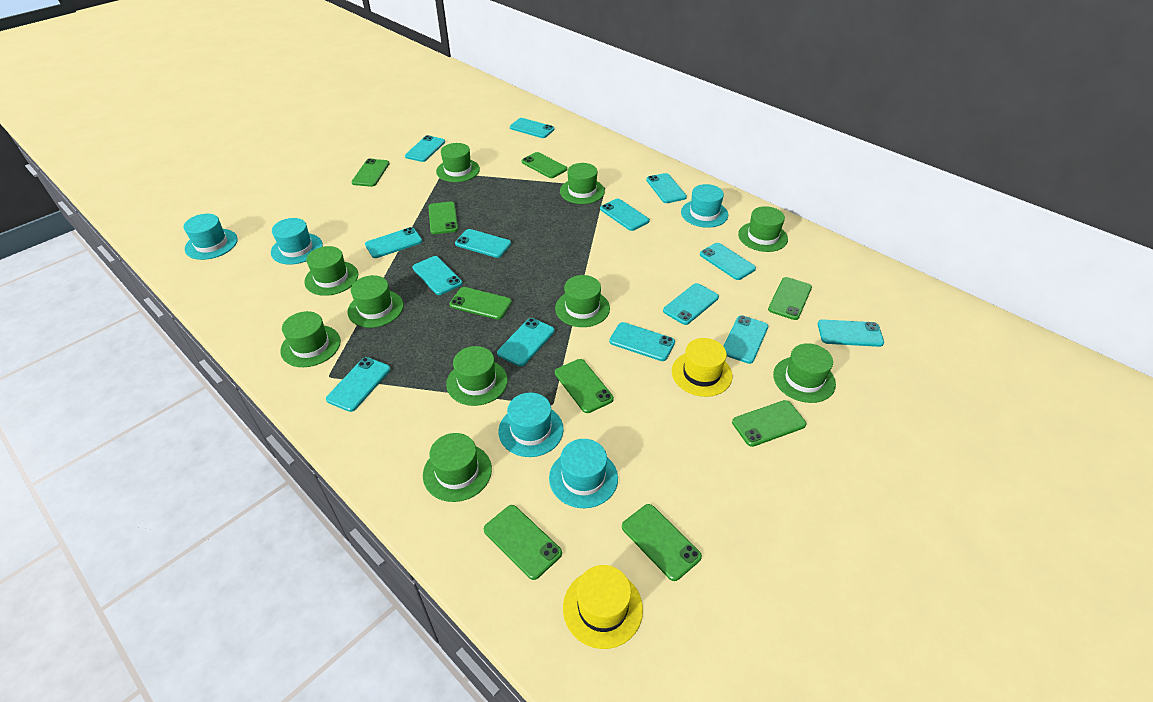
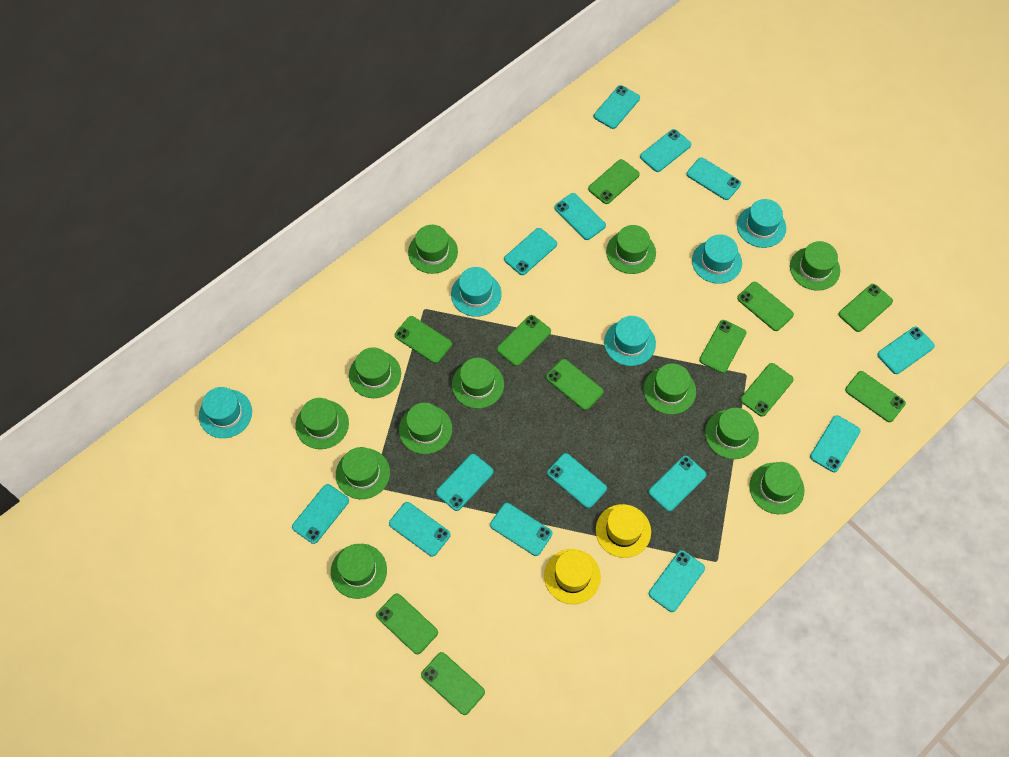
green hat: [280,311,341,367] [304,246,358,296] [347,275,403,328] [423,433,492,502] [436,143,480,182] [446,346,508,406] [555,275,610,327] [560,163,605,204] [738,206,788,252] [773,343,836,403] = 10 -> [295,398,349,449] [331,544,387,599] [336,447,390,499] [349,347,401,398] [399,403,452,454] [408,225,458,274] [452,358,504,409] [606,225,656,274] [643,364,696,415] [705,408,759,459] [749,462,804,514] [790,241,840,291] = 12
green phone: [352,159,390,187] [428,201,458,234] [449,287,512,320] [484,505,562,580] [521,152,567,178] [555,359,614,413] [622,504,702,581] [732,400,807,447] [768,277,812,320] = 9 -> [376,593,438,654] [395,316,452,363] [421,652,485,715] [497,315,551,366] [546,359,603,410] [588,159,640,204] [699,320,746,373] [737,282,794,331] [740,363,794,417] [839,284,893,332] [845,371,906,422] = 11

